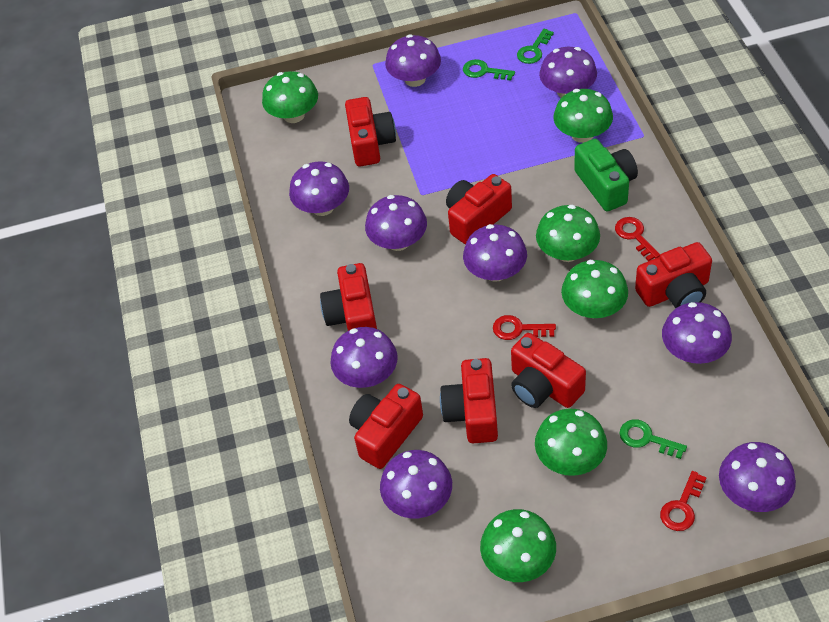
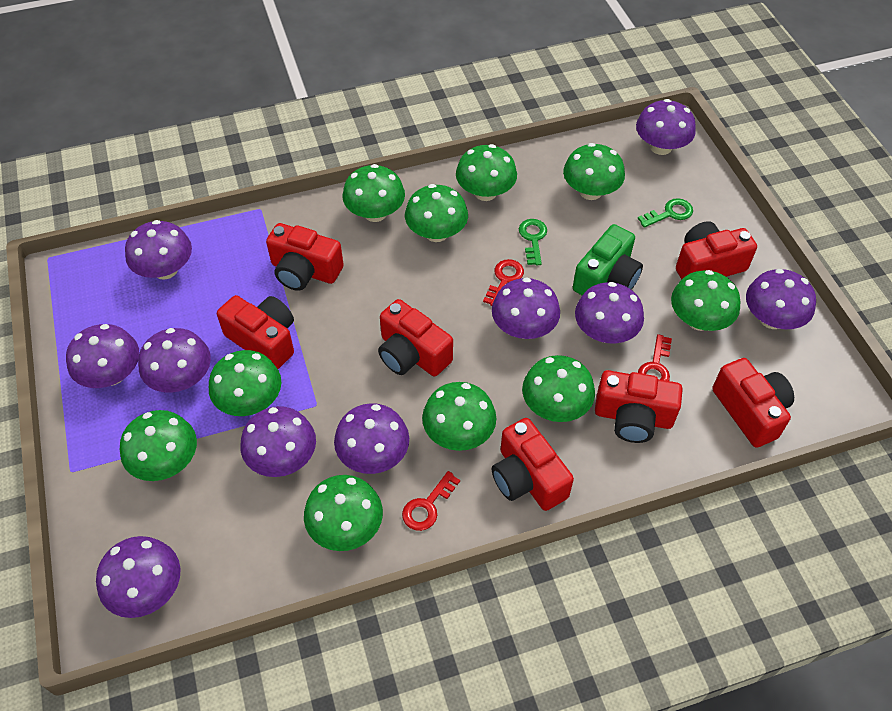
green key: [463,59,515,81] [517,29,554,64] [619,419,687,459] = 3 -> [519,219,547,265] [638,198,693,228] = 2
green mushroom: [262,71,318,123] [480,509,556,582] [535,408,607,476] [536,205,600,262] [553,89,613,143] [561,260,628,318] = 6 -> [120,410,197,481] [209,350,281,416] [304,475,383,551] [342,164,405,222] [405,184,468,242] [422,382,496,451] [456,144,517,201] [522,355,595,422] [563,143,625,200] [671,270,740,331] = 10
purple mushroom: [289,161,349,216] [330,327,398,388] [365,195,427,251] [380,450,452,518] [385,34,441,87] [463,224,527,282] [539,47,597,98] [662,302,732,364] [719,442,796,512] = 9 -> [66,324,139,388] [96,536,180,618] [125,220,192,280] [138,328,211,393] [240,406,316,477] [334,403,409,474] [492,278,560,339] [575,282,644,343] [636,99,696,155] [746,269,816,329] = 10

